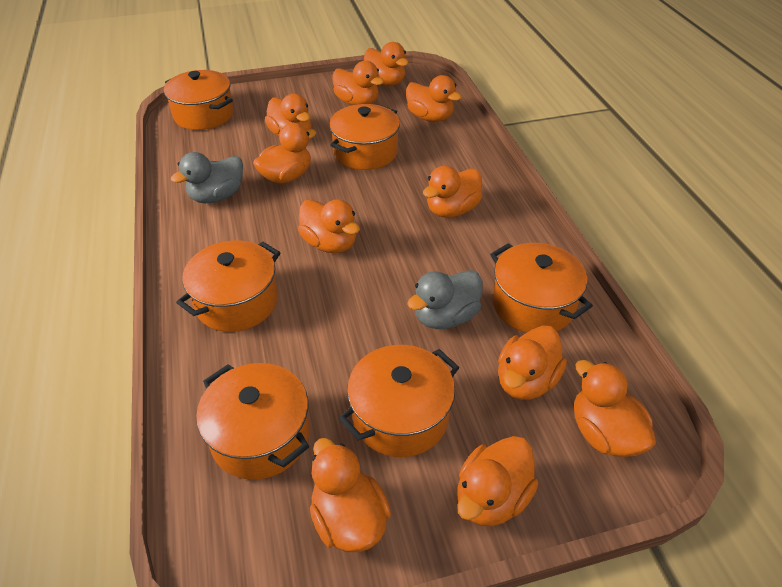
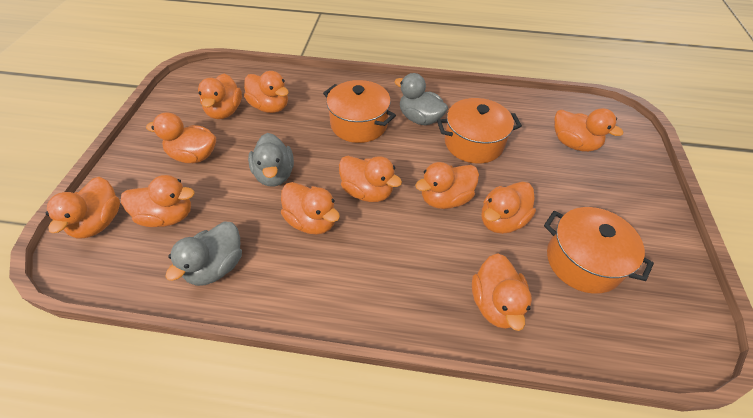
grey duck: [171,152,243,203] [407,270,482,329] = 2 -> [165,221,242,286] [248,133,294,186] [394,73,448,125] = 3
orange pot: [164,70,234,130] [176,240,280,332] [196,363,310,480] [329,104,400,170] [339,345,459,457] [490,243,593,333] = 6 -> [323,80,396,143] [437,98,522,164] [544,207,654,294] = 3

